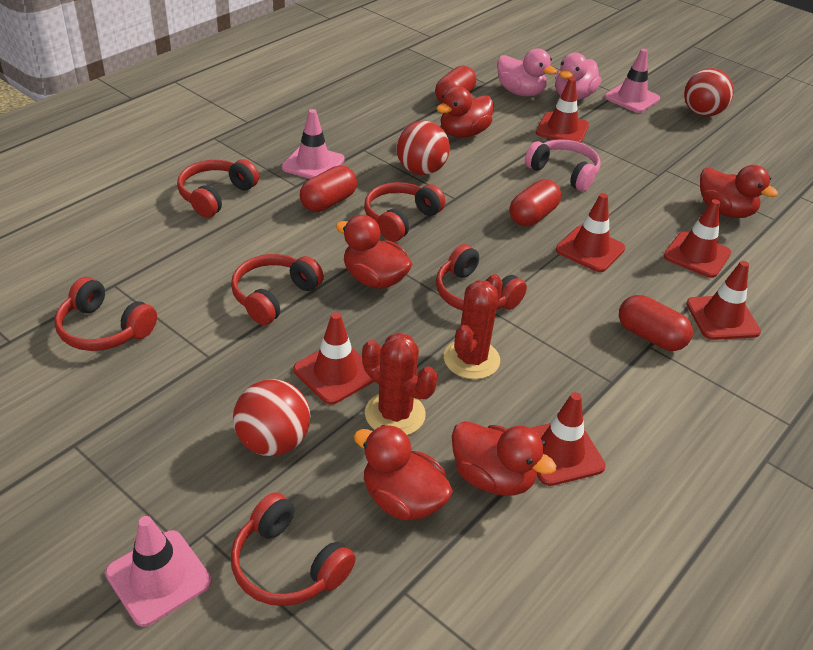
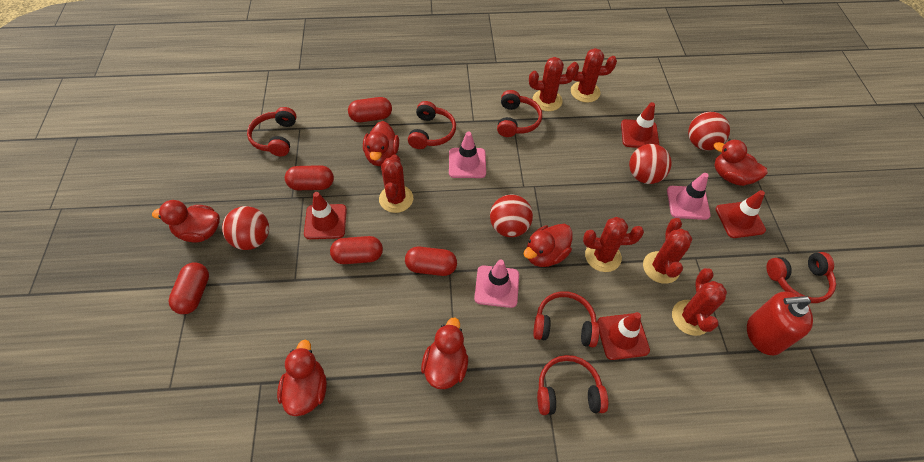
pink duck: [497,48,557,96] [555,53,601,100] = 2 -> none = 0
pink headphones: [525,139,601,192] = 1 -> none = 0
red ball: [233,379,310,456] [396,121,450,175] [684,68,734,117] = 3 -> [222,206,269,250] [490,195,533,237] [629,144,671,184] [688,112,730,150] = 4
red cactus: [362,333,438,435] [444,274,503,379] = 2 -> [379,154,413,213] [529,57,577,111] [571,48,617,103] [583,217,644,272] [643,218,692,284] [672,268,727,336] = 6
red capsule: [300,166,357,212] [435,66,476,103] [510,179,561,226] [619,295,693,351] = 4 -> [168,262,209,314] [285,165,334,190] [330,236,383,264] [348,97,392,122] [405,247,457,276] = 5
red duck: [336,215,412,289] [353,425,453,521] [436,86,493,138] [452,421,556,495] [700,165,778,218] = 5 -> [152,200,220,243] [277,340,327,416] [363,121,399,166] [421,318,468,389] [524,224,573,267] [714,140,768,186] = 6
red soap dispenser: none = 0 -> [747,291,813,356] = 1
red traffic cone: [293,312,375,405] [531,392,606,486] [536,78,589,143] [556,193,625,272] [664,199,731,278] [686,261,761,340] = 6 -> [304,192,347,239] [597,312,650,360] [621,102,659,148] [716,190,766,238] = 4

